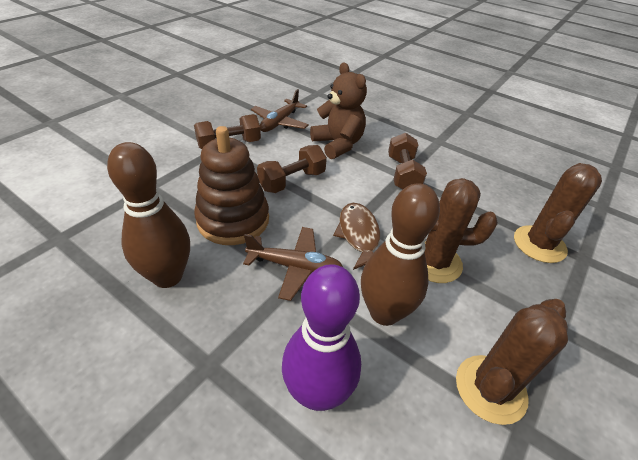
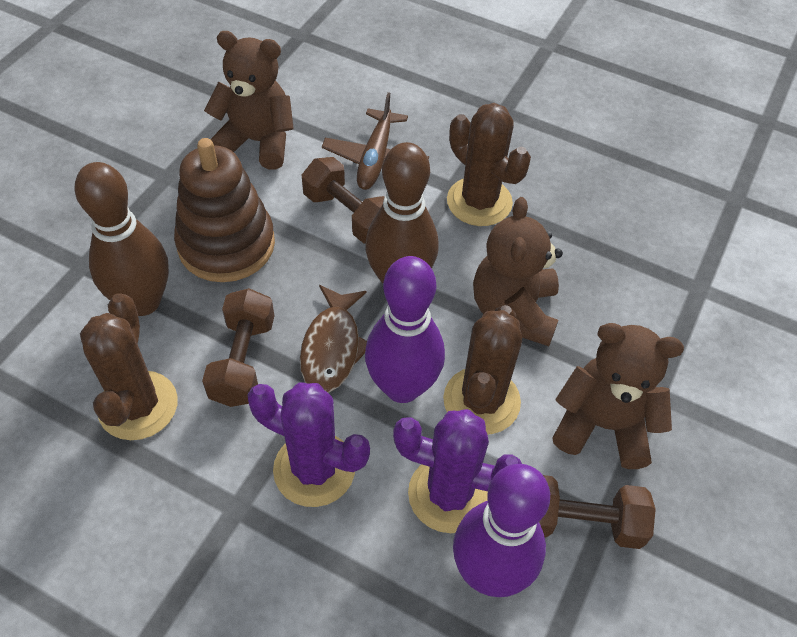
brown plane: [243,227,343,301] [251,89,309,132] = 2 -> [322,92,429,190] = 1
brown teddy bear: [310,62,367,159] = 1 -> [204,31,294,170] [473,197,563,346] [553,323,684,469] = 3
purple bowling pin: [282,264,361,411] = 1 -> [365,256,445,403] [453,464,550,597] = 2
purple cactus: none = 0 -> [247,382,370,507] [393,409,522,533] = 2

